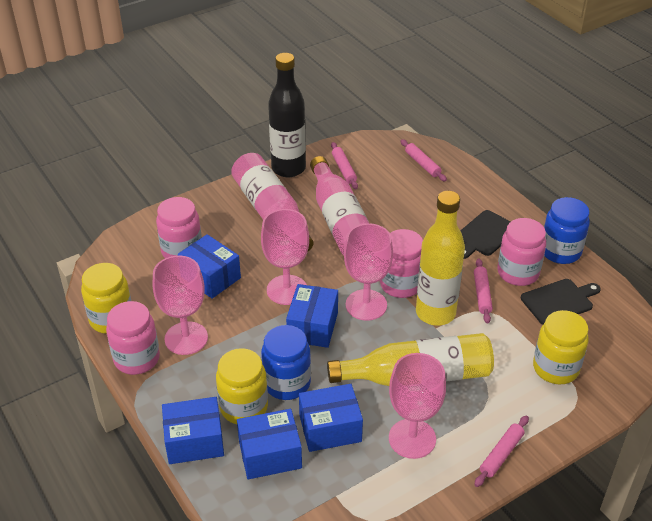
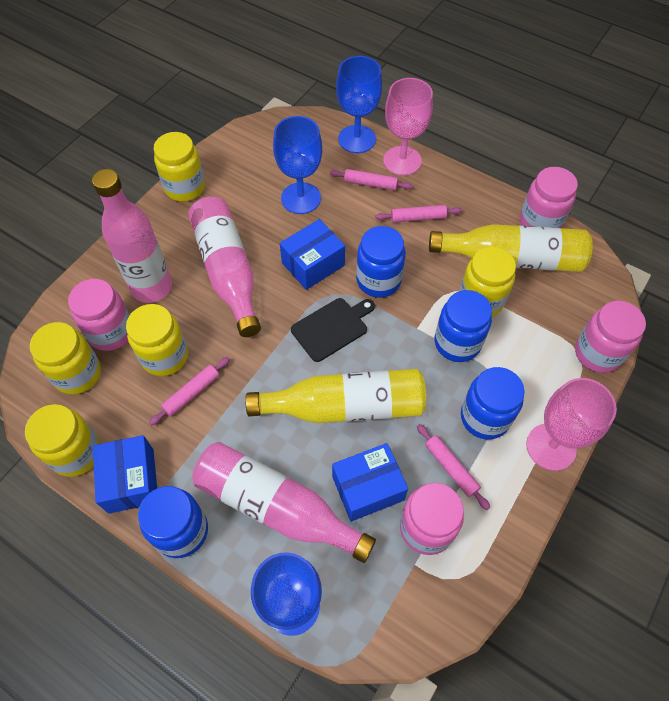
black bottle: [268,53,306,177] = 1 -> none = 0
black cutting board: [460,210,511,259] [521,279,601,325] = 2 -> [291,298,375,362] = 1
blue box: [162,397,224,464] [178,234,241,299] [237,409,302,480] [286,284,338,348] [299,384,363,452] = 5 -> [93,435,157,514] [280,219,345,290] [332,443,408,522] = 3
blue goblet: none = 0 -> [251,552,322,636] [273,116,322,214] [336,56,382,153] = 3
blue jar: [261,325,311,400] [544,197,590,264] = 2 -> [138,486,208,558] [356,226,406,298] [435,290,492,362] [461,367,524,439] = 4
pink bottle: [231,153,314,251] [310,156,369,255] = 2 -> [92,169,172,303] [188,197,261,337] [192,442,376,563] = 3
pink goblet: [153,256,208,355] [261,209,309,305] [344,223,393,321] [389,353,446,459] = 4 -> [383,78,433,175] [526,378,617,471] = 2
yellow jar: [81,263,131,334] [216,348,268,424] [533,310,589,384] = 3 -> [25,404,101,477] [30,322,101,394] [126,304,188,376] [154,132,205,202] [460,247,516,317] = 5

